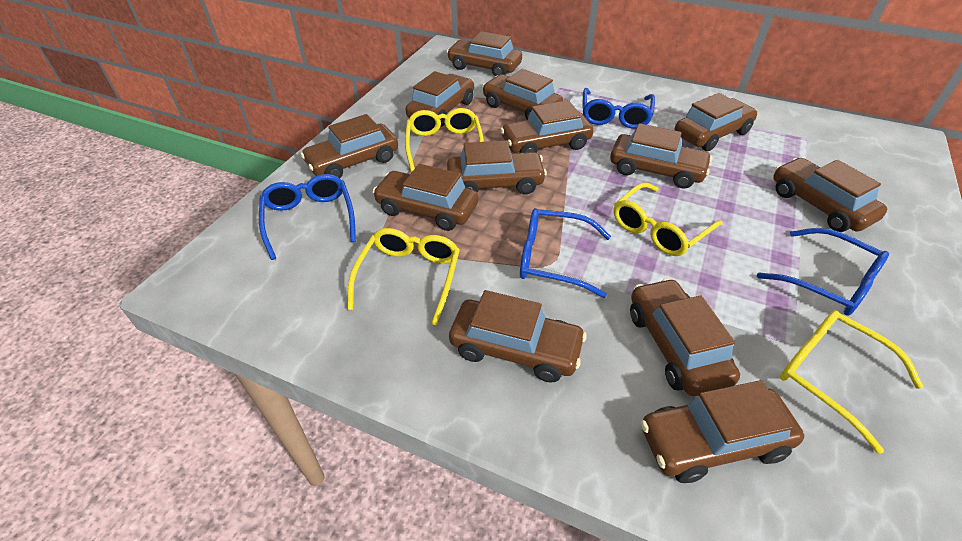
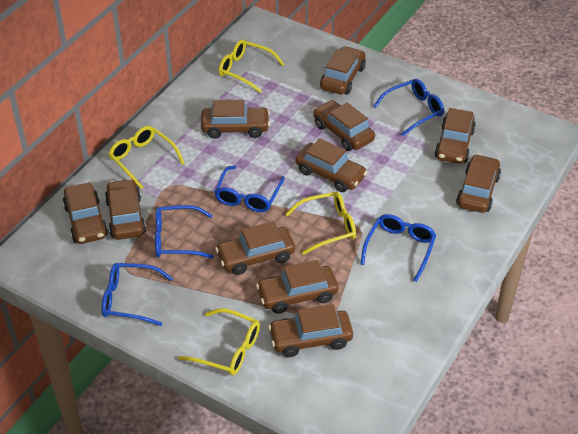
blue glasses: [259,174,356,260] [520,208,611,298] [582,88,655,129] [757,228,889,316] = 4 -> [102,263,173,326] [155,205,214,259] [214,166,285,212] [360,214,436,282] [373,79,444,136] = 5
brown car: [300,114,398,178] [372,164,478,231] [406,71,474,127] [447,31,522,76] [447,140,547,195] [449,290,587,383] [482,69,563,120] [500,100,593,153] [610,123,712,189] [630,278,740,396] [641,380,804,483] [674,93,757,151] [773,158,887,232] = 13 -> [63,182,108,244] [105,179,146,240] [201,100,270,139] [215,221,295,275] [256,260,338,314] [268,304,353,357] [295,138,367,192] [313,100,375,151] [320,46,366,95] [435,108,476,164] [456,154,501,213] = 11

